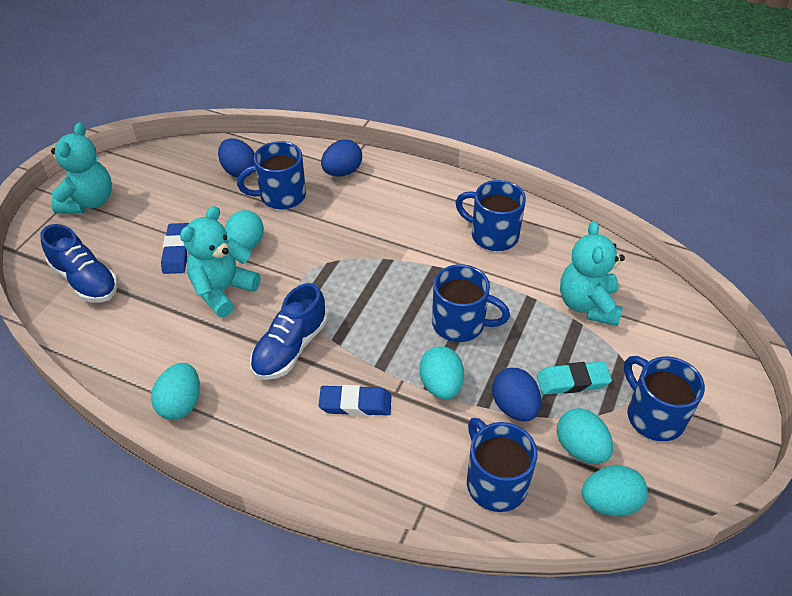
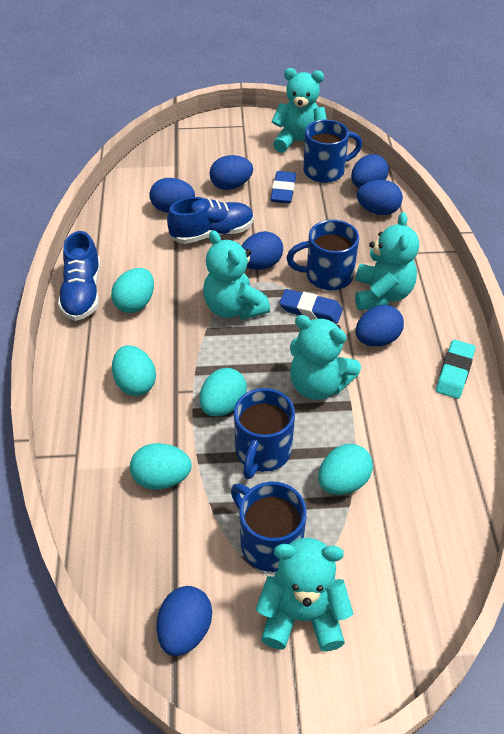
blue egg: [218,138,255,177] [321,139,362,176] [492,368,541,421] = 3 -> [149,178,195,212] [157,586,212,656] [210,155,253,190] [242,231,283,270] [351,154,389,188] [356,305,404,346] [357,180,403,215] = 7
blue mug: [237,141,306,209] [432,264,510,342] [455,180,526,251] [467,418,537,512] [624,356,705,441] = 5 -> [231,482,307,572] [234,388,295,479] [286,220,359,290] [303,120,362,183] = 4
turquoise teddy bear: [51,122,112,213] [180,206,260,317] [560,221,625,326] = 3 -> [203,230,270,320] [256,538,353,651] [271,68,327,153] [290,315,361,400] [355,212,419,310] = 5

